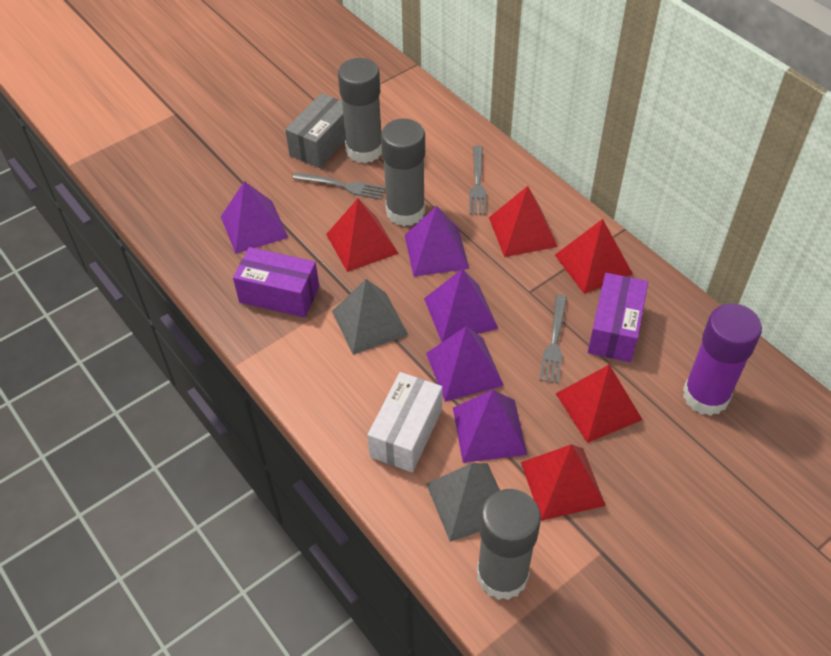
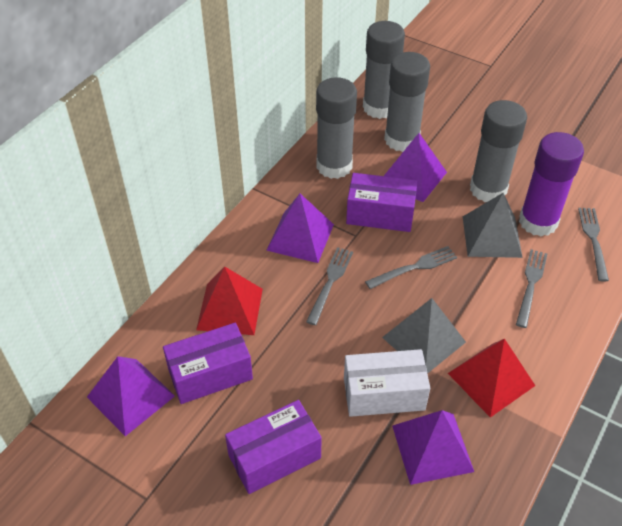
grey box: [285,93,346,168] = 1 -> none = 0
grey fork: [293,172,385,200] [470,146,486,215] [539,295,567,384] = 3 -> [306,247,353,325] [365,246,457,289] [516,249,547,328] [578,208,609,282] = 4
grey glue stick: [338,58,382,163] [381,119,425,226] [477,489,541,600] = 3 -> [316,77,357,179] [363,21,405,119] [384,52,430,152] [470,100,527,202] = 4
purple box: [233,247,319,318] [588,273,648,362] = 2 -> [163,323,253,404] [225,400,322,494] [346,173,417,232] = 3
purple pyramid: [221,181,289,254] [405,206,469,277] [424,269,498,342] [426,326,504,402] [453,390,527,463] = 5 -> [87,356,175,436] [266,194,334,263] [384,133,447,202] [392,410,474,485] = 4
red pyramid: [326,198,399,272] [489,186,558,257] [521,444,606,521] [555,219,633,294] [556,364,643,443] = 5 -> [196,266,263,335] [448,339,535,417] = 2

